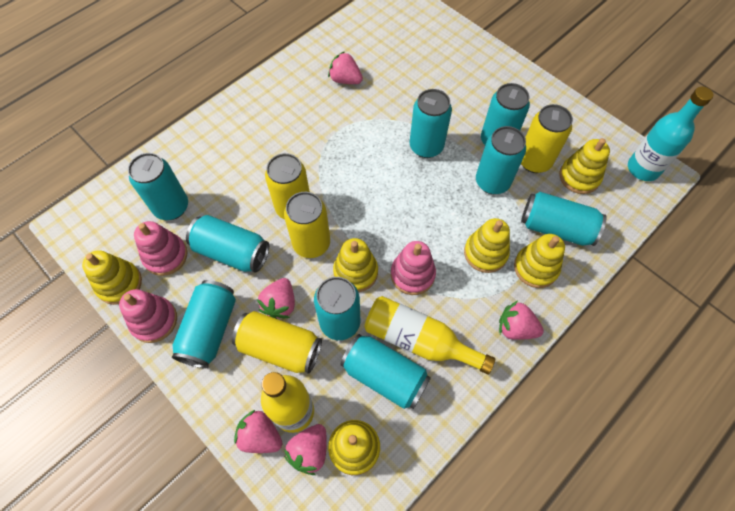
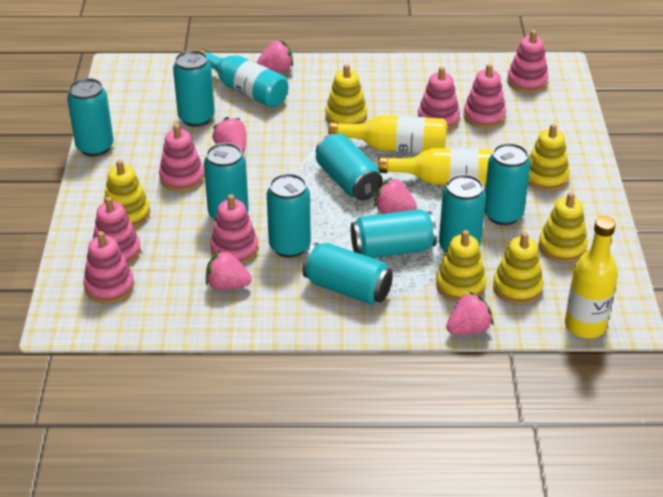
pink stacking toy: [119,289,177,343] [134,221,187,276] [391,241,436,295] = 3 -> [83,231,134,304] [93,197,141,265] [159,124,204,192] [210,194,258,264] [418,67,460,131] [463,64,506,128] [507,30,549,93] = 7
yellow bottle: [261,372,314,433] [364,296,495,375] = 2 -> [329,115,447,153] [378,148,494,186] [565,216,618,338] = 3
yellow can: [232,311,322,374] [265,153,310,219] [284,192,330,258] [521,104,573,173] = 4 -> none = 0

